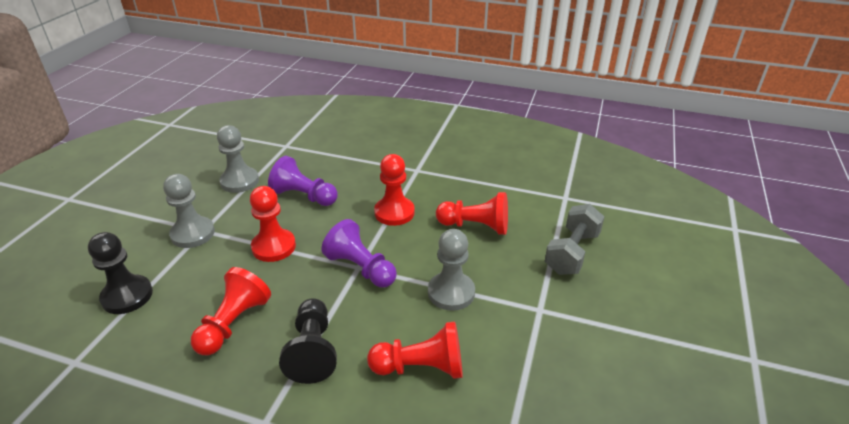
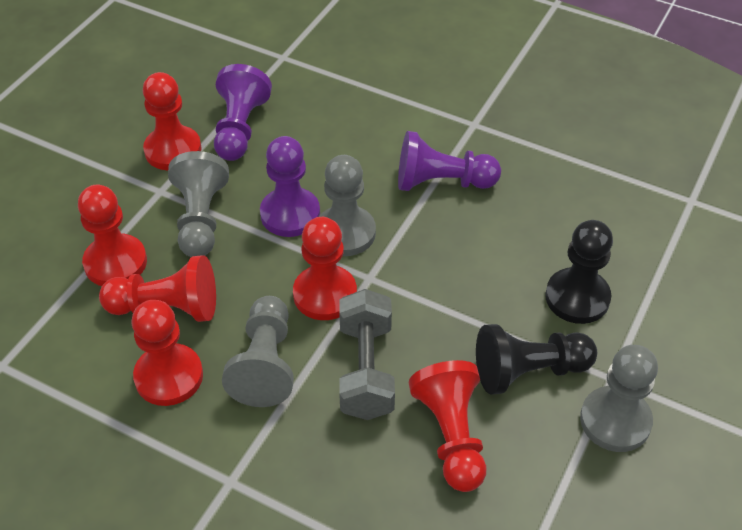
grey pawn: [163,174,215,248] [217,125,259,193] [428,229,475,311] = 3 -> [168,151,229,257] [222,296,294,407] [319,155,376,256] [580,345,658,452] = 4
purple pawn: [268,156,338,206] [322,219,397,287] = 2 -> [214,64,272,161] [260,136,320,237] [398,131,501,191] = 3
red pawn: [191,267,271,356] [250,186,296,262] [367,321,463,379] [374,154,415,226] [436,192,508,235] = 5 -> [78,185,147,286] [99,255,216,322] [132,300,203,406] [143,72,201,171] [293,217,357,320] [409,360,486,492] = 6

